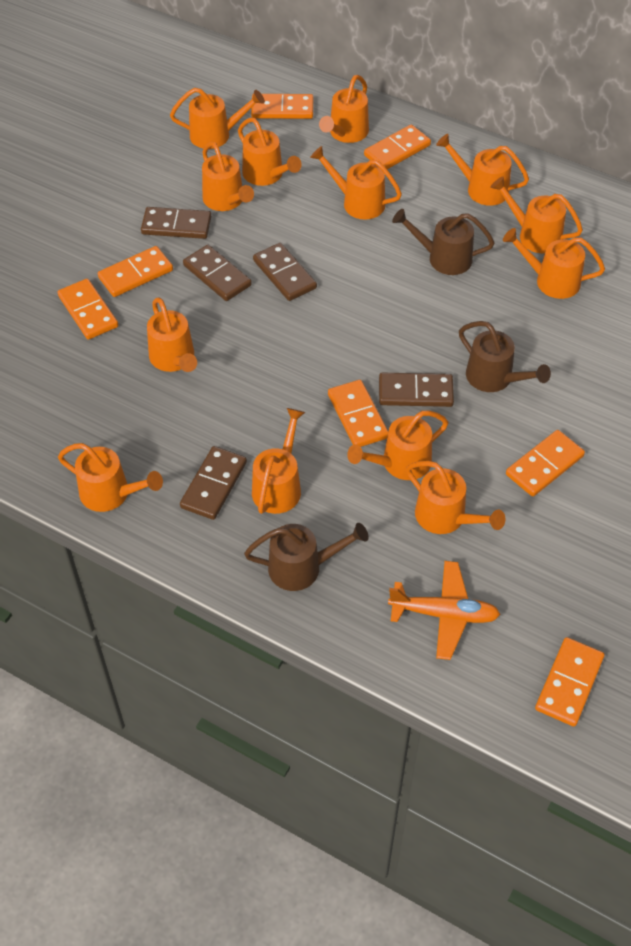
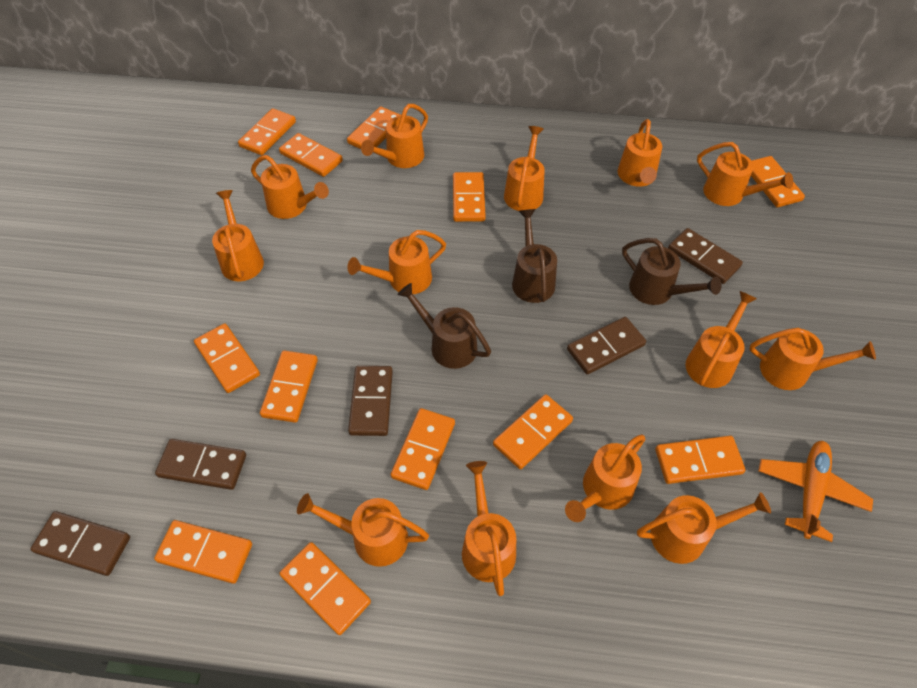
orange domino: [58,279,118,340] [98,246,173,297] [251,94,313,119] [328,380,388,447] [364,125,431,169] [506,430,585,497] [535,637,604,726] = 7 -> [154,520,252,584] [194,323,260,393] [238,108,296,155] [260,351,318,423] [279,133,343,177] [279,542,371,635] [347,106,401,149] [391,408,455,490] [453,172,486,222] [493,394,573,469] [655,436,745,484] [751,156,805,208] = 12

